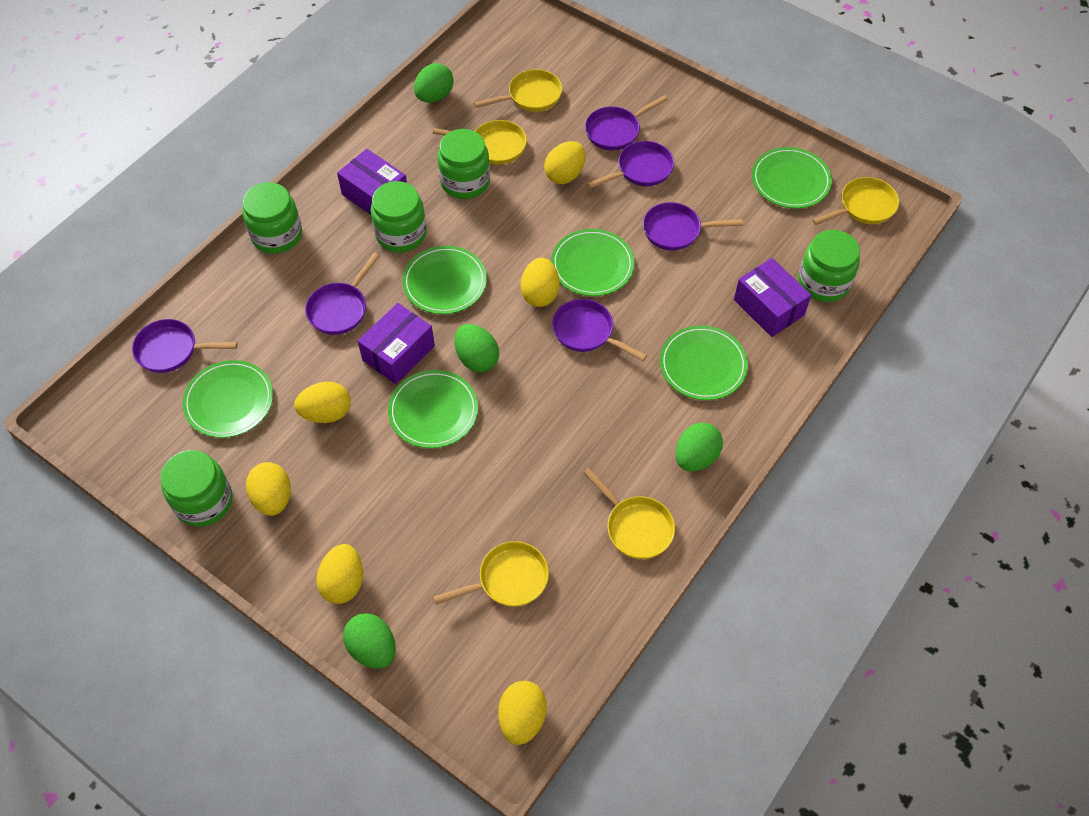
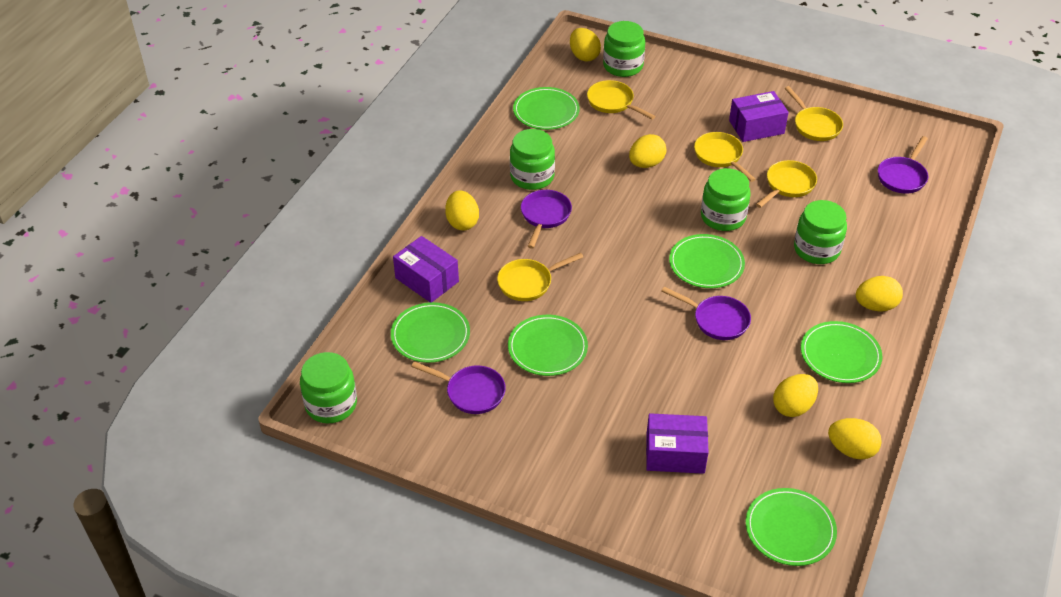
green egg: [343,613,396,669] [414,63,454,102] [455,324,499,372] [676,423,723,472] = 4 -> none = 0
purple pan: [132,319,238,373] [305,253,380,335] [552,299,647,361] [585,95,668,151] [587,141,674,189] [643,202,743,251] = 6 -> [411,361,506,414] [521,190,572,249] [661,287,751,340] [878,136,928,194] = 4

